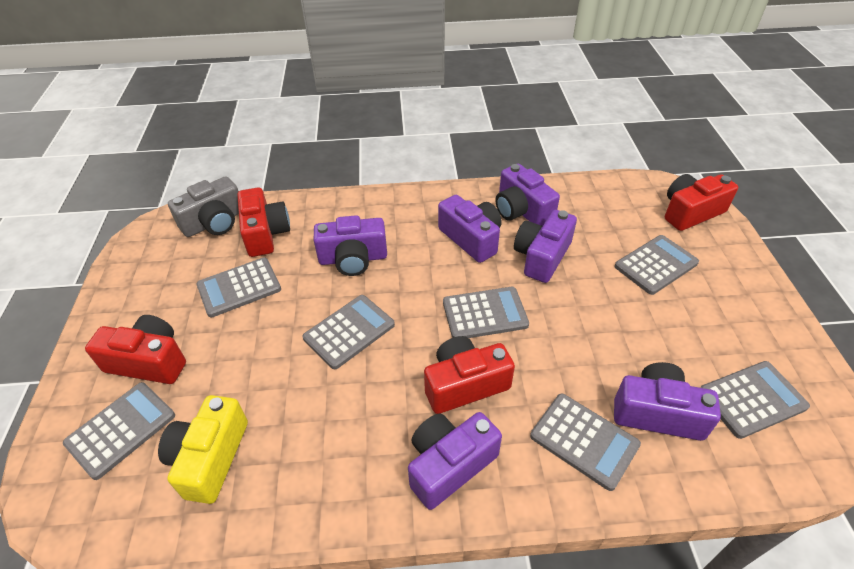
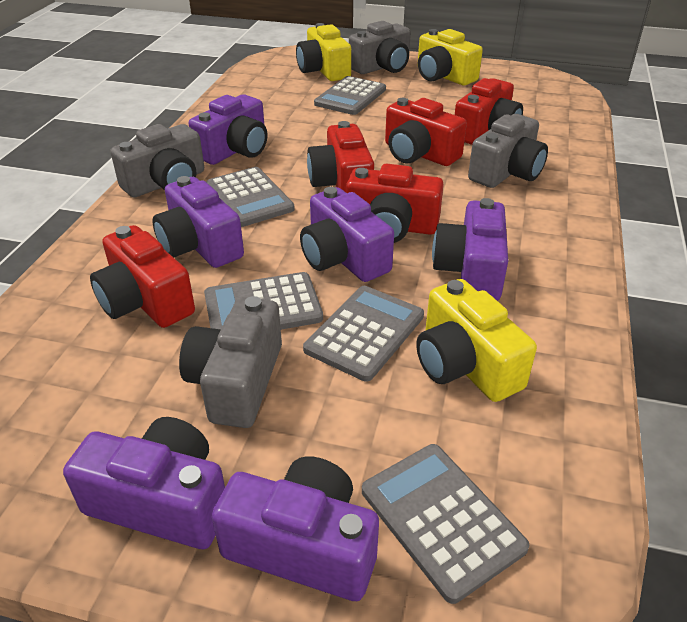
grey calculator: [63,382,175,480] [196,258,281,318] [303,295,395,369] [443,287,529,338] [530,393,641,491] [614,235,699,295] [700,361,810,439] = 7 -> [204,272,323,330] [206,167,295,227] [303,286,424,382] [314,76,386,115] [362,444,529,604] = 5
grey camera: [168,177,239,237] = 1 -> [111,124,204,197] [179,296,282,428] [349,21,411,74] [468,114,548,188] = 4
red camera: [85,315,186,384] [237,187,290,257] [424,336,515,414] [665,174,738,231] = 4 -> [90,225,195,328] [307,121,374,192] [346,163,444,243] [385,98,467,166] [455,78,523,145] = 5
yellow camera: [158,395,248,504] = 1 -> [296,23,351,81] [416,279,537,402] [418,29,483,85] = 3

